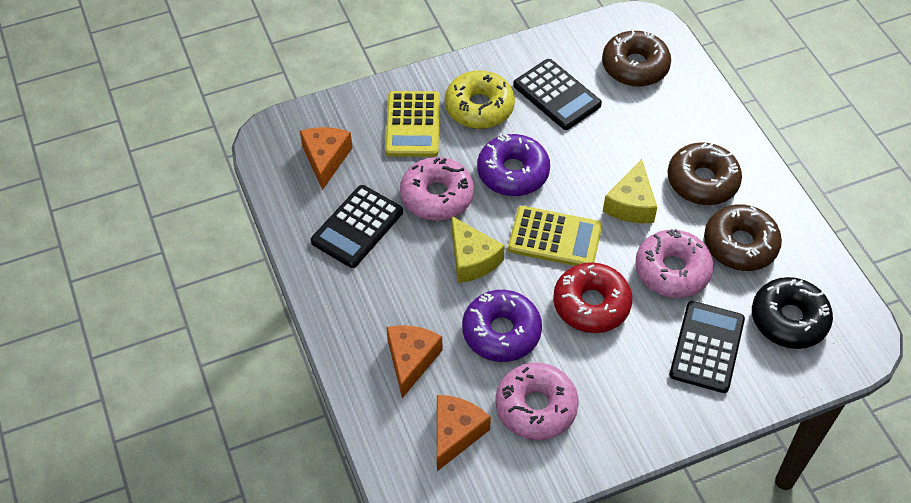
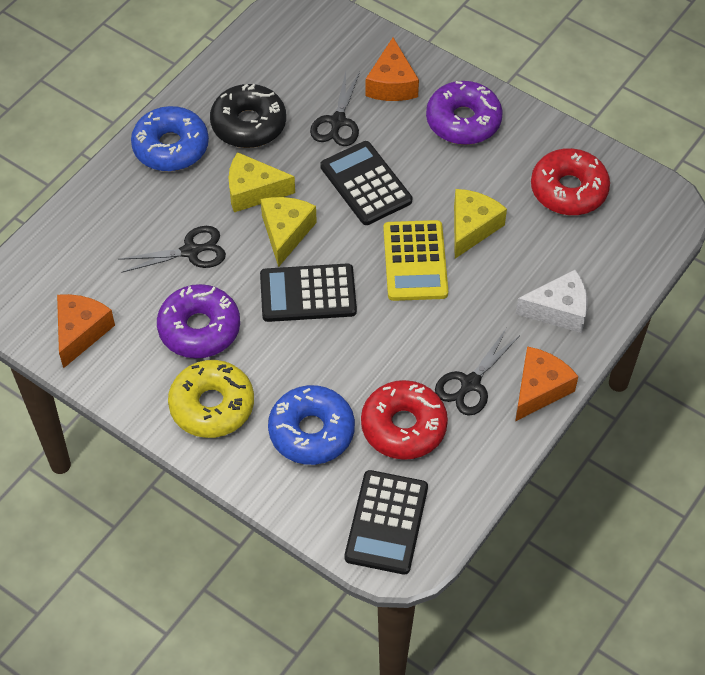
black scissors: none = 0 -> [118,226,226,273] [310,71,360,146] [435,328,520,416] = 3
blue donut: none = 0 -> [131,106,209,171] [268,385,355,465] = 2
brown donut: [602,29,671,87] [667,142,742,205] [704,204,782,271] = 3 -> none = 0
pink donut: [400,157,474,221] [495,363,579,440] [635,229,714,298] = 3 -> none = 0
red donut: [553,262,632,333] = 1 -> [361,380,448,460] [531,148,610,215] = 2
white cheese: none = 0 -> [516,270,587,333] = 1
yellow calculator: [385,91,440,157] [508,206,602,266] = 2 -> [383,220,448,301] = 1
yellow cheese: [452,216,505,283] [603,159,657,224] = 2 -> [228,152,295,212] [261,197,317,267] [454,189,507,258] = 3

